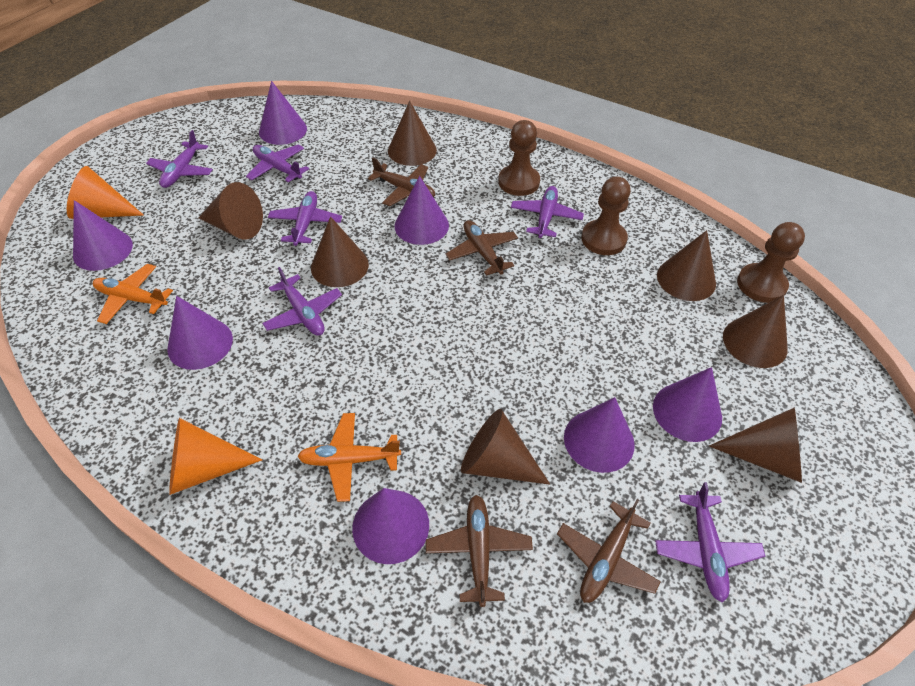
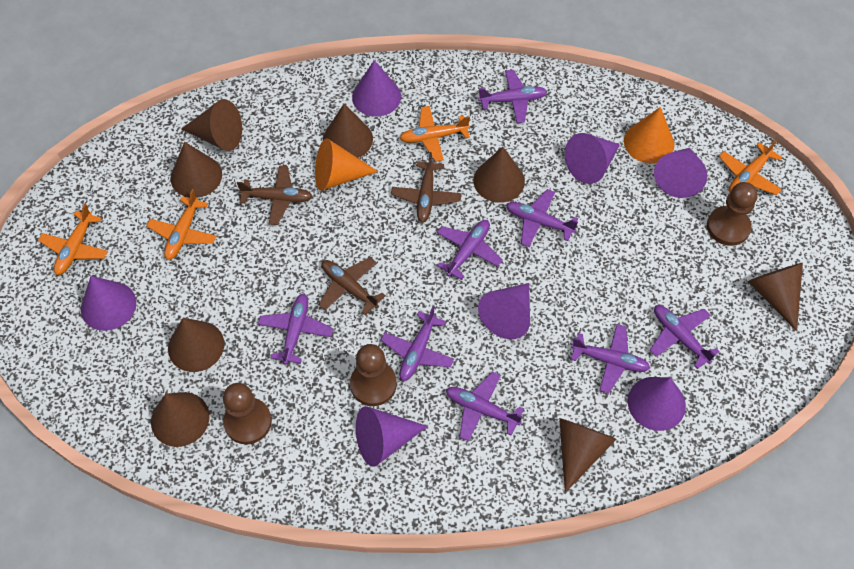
brown cone: [198,182,263,240] [311,216,369,287] [388,101,437,166] [461,409,550,485] [657,230,716,301] [709,407,802,483] [723,295,788,368] = 7 -> [151,392,210,447] [168,318,224,372] [171,142,222,198] [182,99,242,151] [323,104,373,158] [473,147,525,203] [559,418,617,493] [748,263,803,331] = 8
brown plane: [368,158,435,206] [426,495,533,607] [446,220,518,276] [557,499,661,603] = 4 -> [237,165,313,225] [319,257,386,315] [391,152,462,223] = 3
orange plane: [93,264,173,324] [297,413,401,502] = 2 -> [38,204,108,275] [146,189,216,260] [400,106,470,162] [719,139,782,195] = 4
purple plane: [146,130,213,188] [246,144,309,182] [262,267,342,336] [268,191,342,246] [511,186,584,238] [655,482,765,603] = 6 -> [258,294,333,365] [381,306,454,381] [437,220,503,280] [446,371,524,442] [478,70,547,123] [506,189,578,247] [571,324,650,393] [650,305,720,369] = 8

